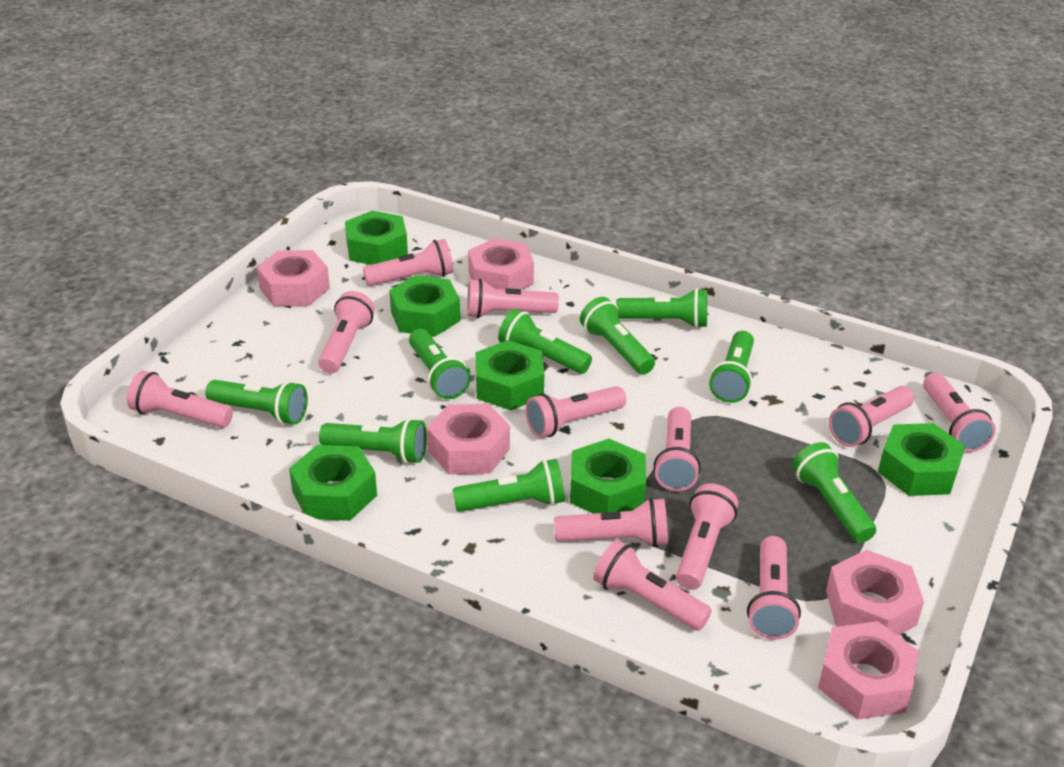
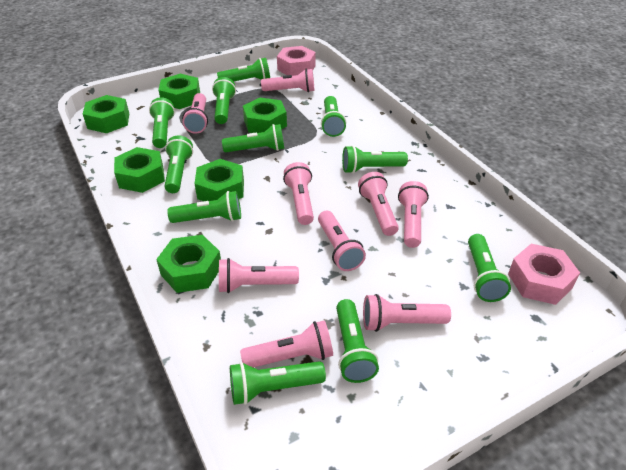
green flashlight: [206,380,308,425] [319,418,427,464] [409,329,471,399] [453,459,565,512] [498,309,592,374] [580,297,655,375] [616,288,707,328] [709,331,754,403] [792,442,876,543] = 9 -> [149,97,175,148] [164,136,193,193] [167,191,241,223] [212,77,236,124] [217,58,270,82] [222,124,284,152] [230,361,326,405] [321,96,346,137] [336,299,379,383] [342,145,408,174] [468,234,511,302] = 11
pink flashlight: [127,371,233,428] [318,291,375,373] [363,239,453,286] [467,279,559,318] [526,386,626,438] [554,498,668,547] [593,540,712,631] [654,407,701,491] [676,484,738,590] [747,536,801,640] [829,386,914,447] [923,373,996,452] = 12 -> [182,93,208,134] [219,258,299,293] [240,320,333,368] [261,69,315,92] [283,162,314,225] [318,211,366,271] [358,172,399,236] [363,294,451,332] [398,181,429,248] = 9
pink nut: [257,250,330,306] [427,404,510,475] [468,238,534,290] [818,621,919,720] [826,550,924,635] = 5 -> [277,46,316,76] [508,244,580,305] = 2

